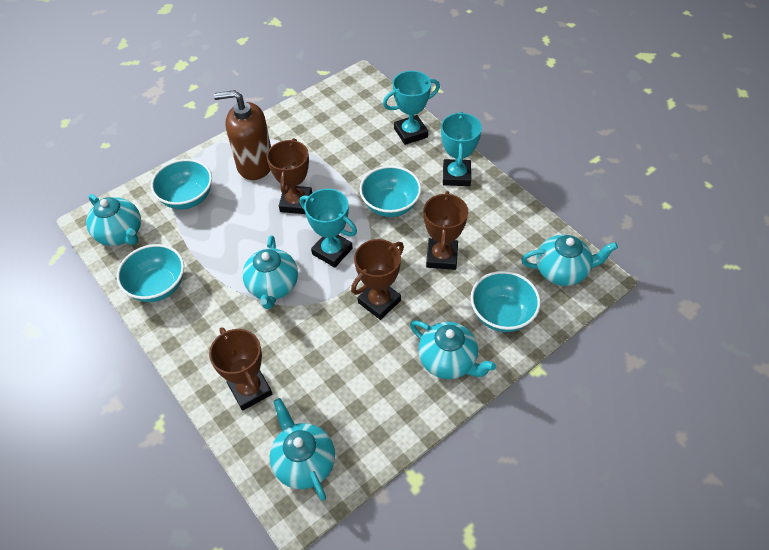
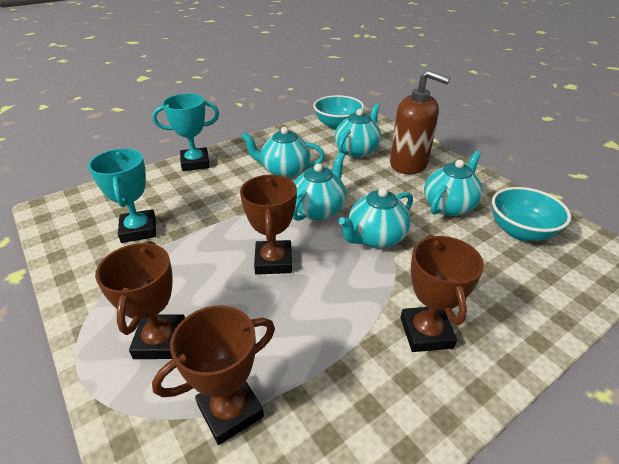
turquoise bowl: [117,244,184,302] [151,159,212,209] [360,166,421,217] [471,271,541,332] = 4 -> [314,95,364,130] [492,187,571,241] = 2
turquoise trophy: [300,189,357,268] [383,71,440,145] [441,111,482,186] = 3 -> [88,148,156,243] [152,93,219,171] = 2

